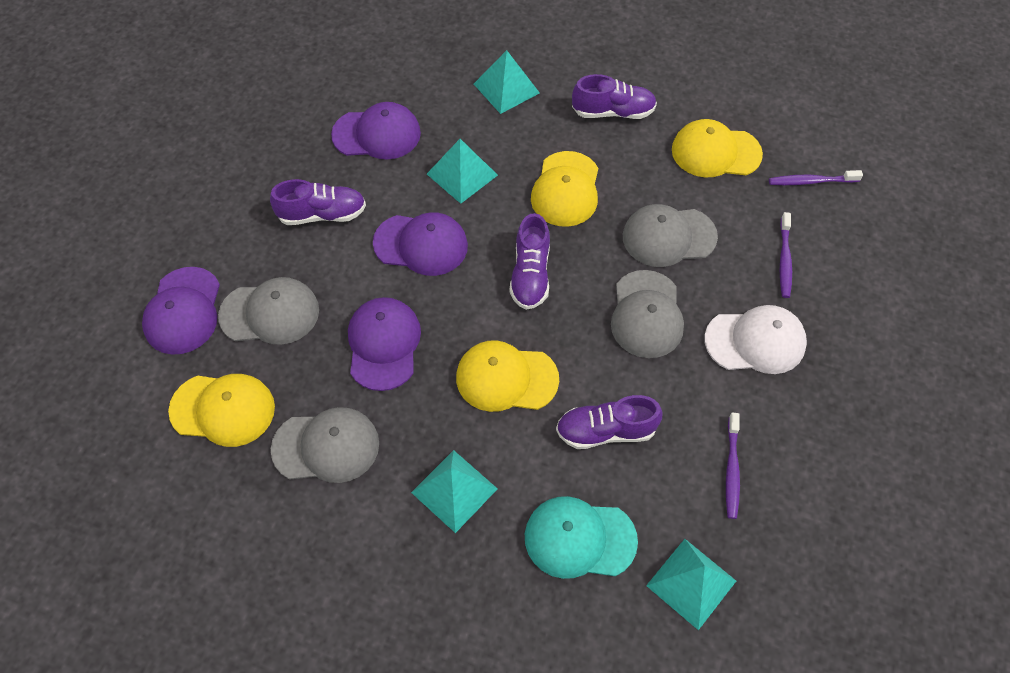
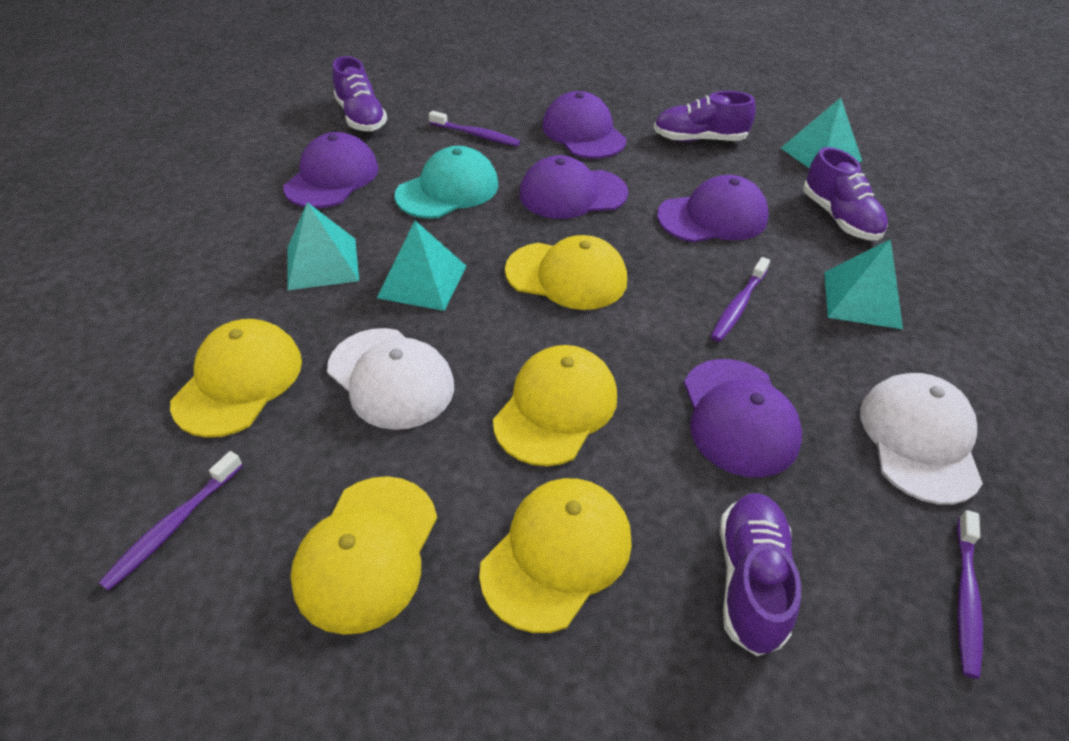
grey cap: [218,277,319,345] [271,407,379,483] [611,270,684,358] [623,204,718,267] = 4 -> none = 0
purple cap: [142,267,220,355] [331,102,421,160] [348,297,421,391] [373,212,468,276] = 4 -> [283,132,379,208] [519,155,628,219] [542,91,627,159] [657,175,769,243] [684,359,802,478] = 5
purple toothbrush: [726,413,740,519] [769,170,863,185] [780,212,792,298] = 3 -> [99,451,243,591] [429,111,520,146] [711,257,770,342] [957,510,983,679] = 4
white cap: [704,305,807,374] = 1 -> [327,328,454,430] [860,373,983,505] = 2
yellow cap: [168,374,275,447] [456,340,559,412] [531,151,598,227] [672,119,763,177] = 4 -> [170,319,302,438] [290,476,437,635] [479,478,632,633] [493,345,617,466] [505,235,627,310] = 5

